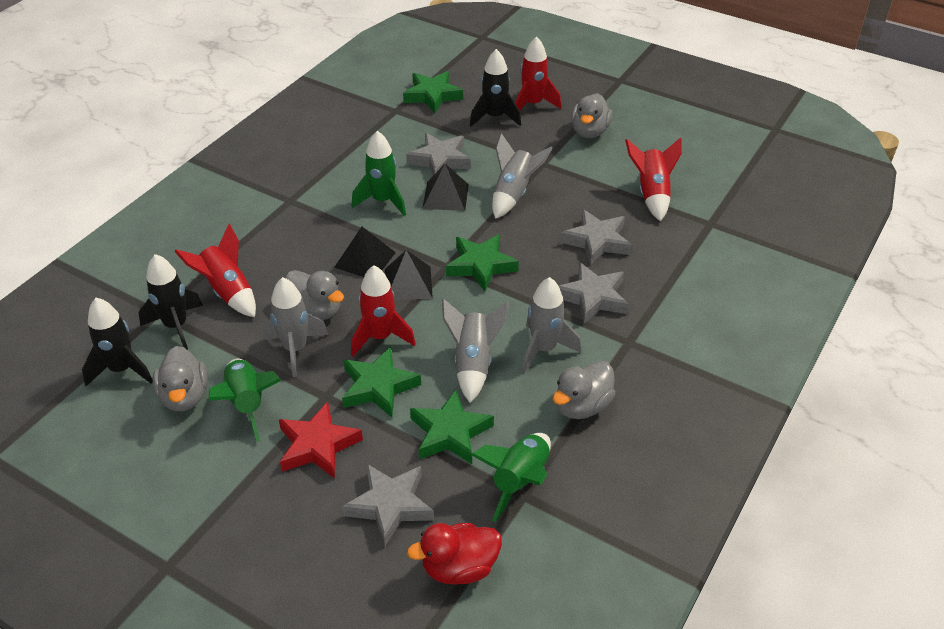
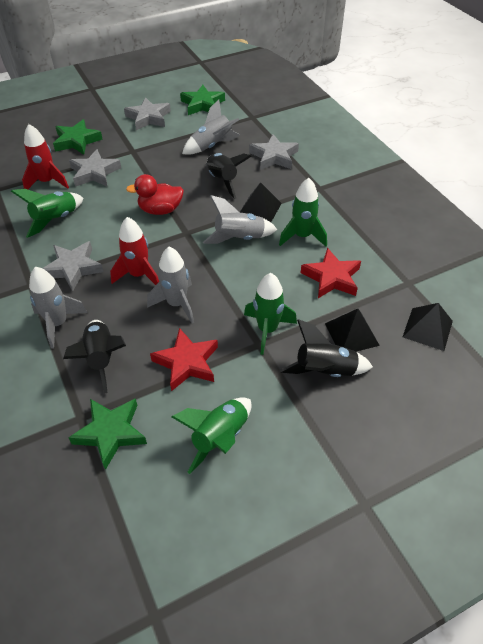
green rocket: [208,359,281,442] [352,131,406,216] [471,433,551,522] = 3 -> [11,189,84,238] [172,397,252,474] [244,273,297,355] [279,178,327,247] = 4
green star: [342,347,421,417] [403,71,463,113] [410,389,494,464] [446,234,519,291] = 4 -> [53,119,103,155] [68,398,147,470] [180,85,225,115] = 3
grey duck: [153,346,208,411] [286,270,344,320] [553,361,616,419] [571,93,613,138] = 4 -> none = 0
red rocket: [174,224,256,317] [351,265,416,357] [515,36,561,110] [625,137,682,221] = 4 -> [22,124,69,189] [110,217,159,285] = 2
red star: [279,401,363,479] = 1 -> [150,328,218,391] [301,248,361,298] = 2

